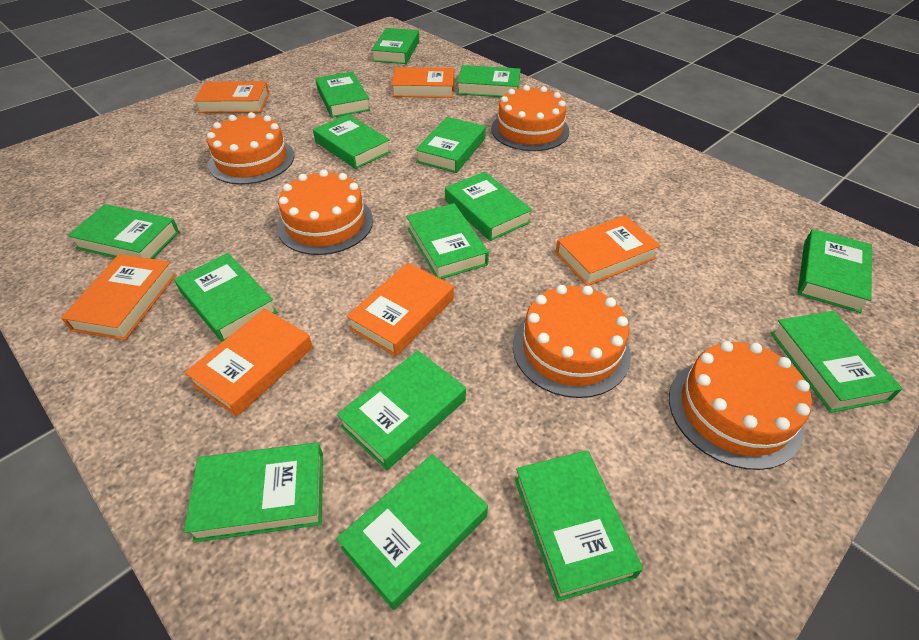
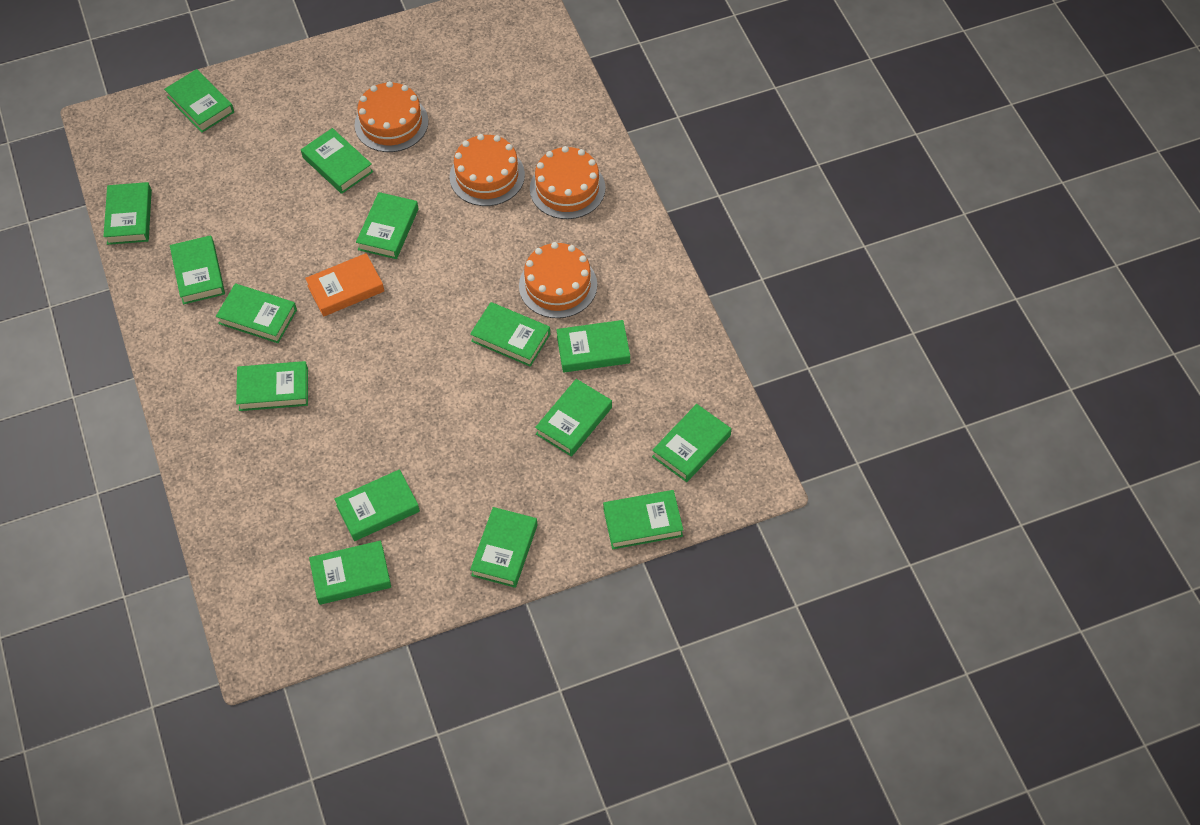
orange book: [61,254,176,340] [185,308,313,417] [194,81,269,113] [346,262,454,356] [391,67,454,98] [555,215,661,286] = 6 -> [305,253,384,317] = 1
orange cake: [207,112,294,185] [277,170,373,255] [491,85,569,151] [513,285,631,398] [669,341,812,470] = 5 -> [354,81,428,152] [450,134,525,206] [519,242,597,318] [530,146,606,219] = 4

